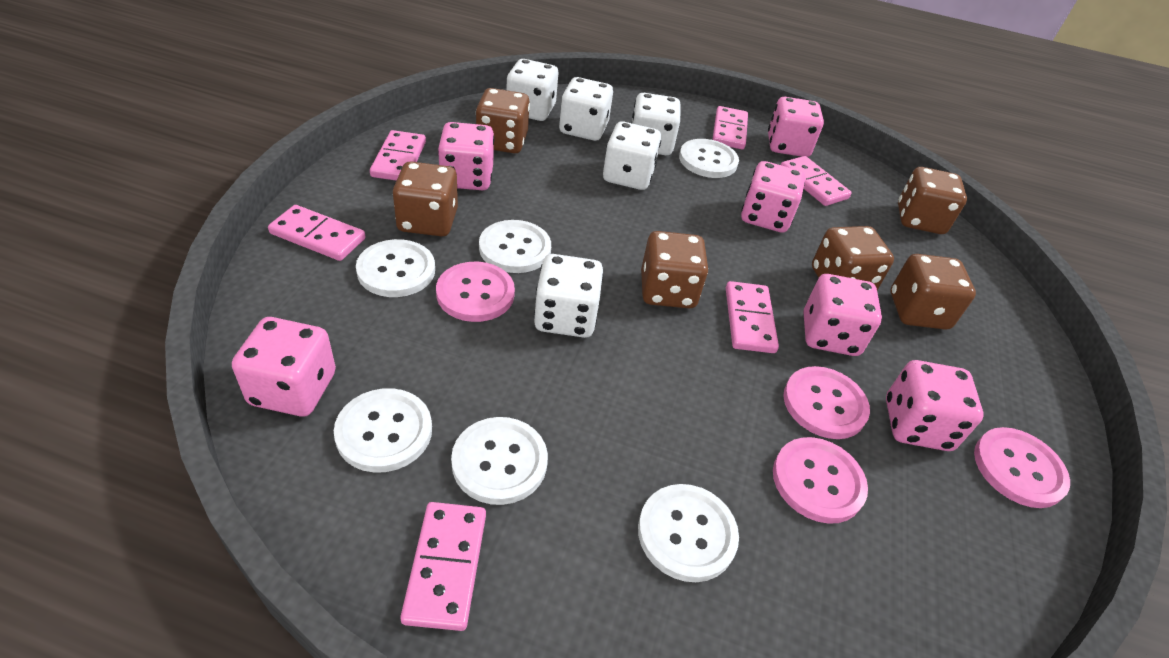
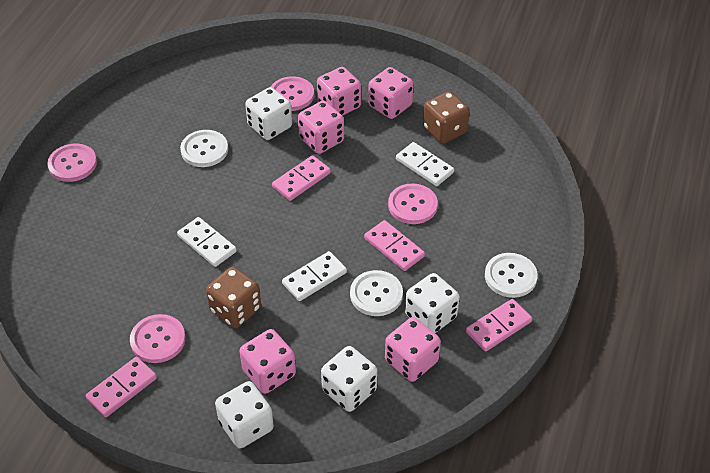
brown dice: [393,161,458,236] [476,88,530,153] [641,231,708,308] [812,226,894,290] [890,254,976,330] [898,167,967,234] = 6 -> [206,267,261,328] [423,91,470,144] = 2
pink dice: [232,317,336,416] [438,122,494,190] [741,161,805,233] [768,97,824,157] [804,274,882,356] [886,360,984,451] = 6 -> [240,329,296,394] [298,101,344,154] [317,67,361,116] [368,67,414,119] [385,317,441,382] = 5
pink domino: [268,205,366,261] [370,130,426,181] [400,502,486,631] [712,106,748,149] [726,281,779,353] [781,156,852,206] = 6 -> [86,357,157,417] [272,155,331,201] [364,220,425,271] [466,299,532,351] = 4
white button: [334,388,432,473] [356,239,435,297] [451,417,548,505] [479,220,551,273] [638,484,739,582] [679,139,739,178] = 6 -> [180,130,228,167] [350,270,403,316] [485,253,538,298] = 3
white dice: [506,59,558,121] [534,254,603,338] [559,77,613,141] [603,121,661,190] [631,93,680,155] = 5 -> [215,381,274,448] [245,87,292,140] [321,346,378,412] [405,273,460,333] = 4
white domino: none = 0 -> [177,217,237,267] [282,251,347,301] [396,142,454,186] = 3

